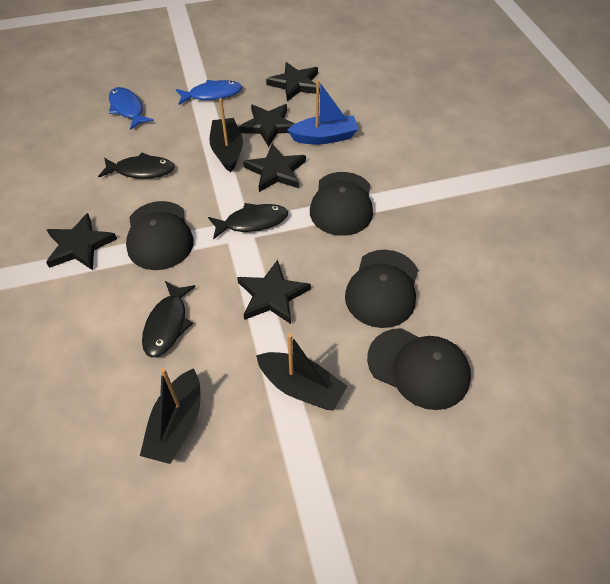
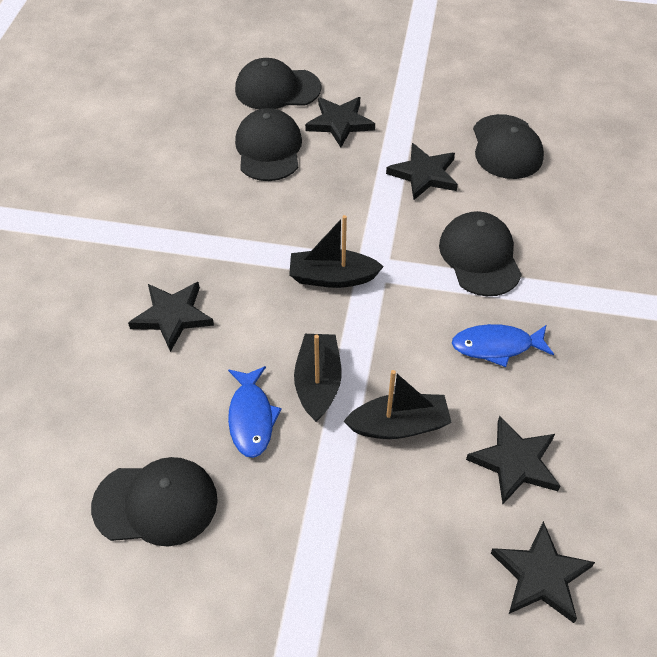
black cap: [126,201,194,270] [310,172,373,236] [345,250,418,328] [367,328,471,410] = 4 -> [91,457,218,547] [235,58,321,110] [235,108,302,181] [439,211,522,296] [473,114,544,179] = 5
black fish: [98,153,175,179] [142,281,196,357] [208,203,288,240] = 3 -> none = 0
blue boat: [287,80,358,145] = 1 -> none = 0

